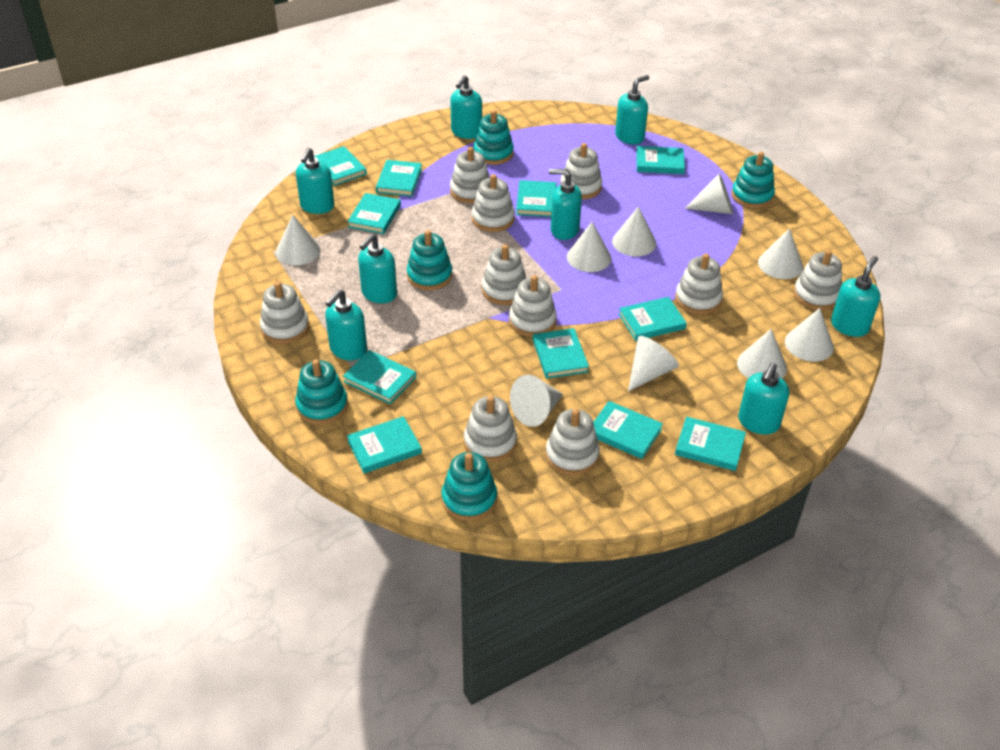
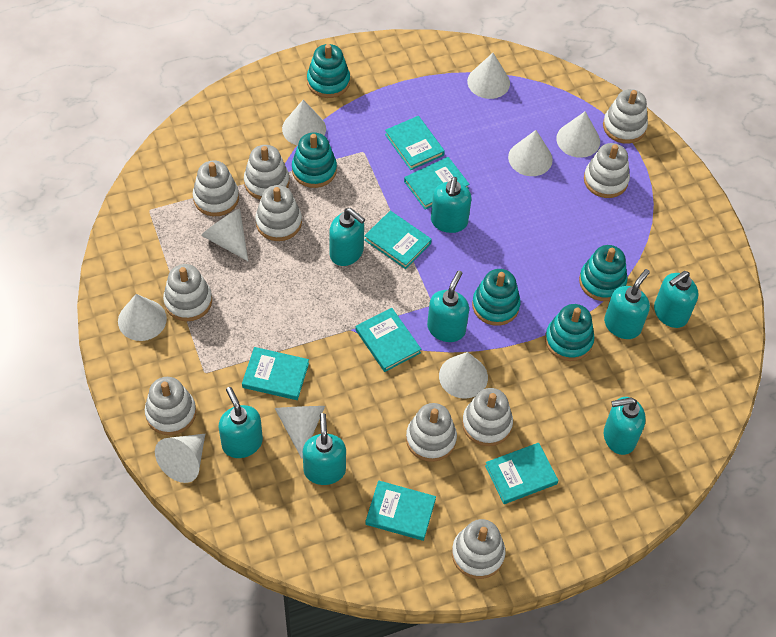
turquoise book: [314,146,367,186] [343,350,416,404] [347,193,401,234] [347,416,422,474] [376,160,422,197] [516,180,557,217] [533,328,589,379] [593,401,663,459] [619,297,687,341] [636,146,685,174] [675,417,746,471] = 11 -> [242,347,309,400] [356,308,421,372] [364,211,432,269] [365,480,436,541] [385,116,445,170] [404,157,470,210] [485,443,559,504] = 7

